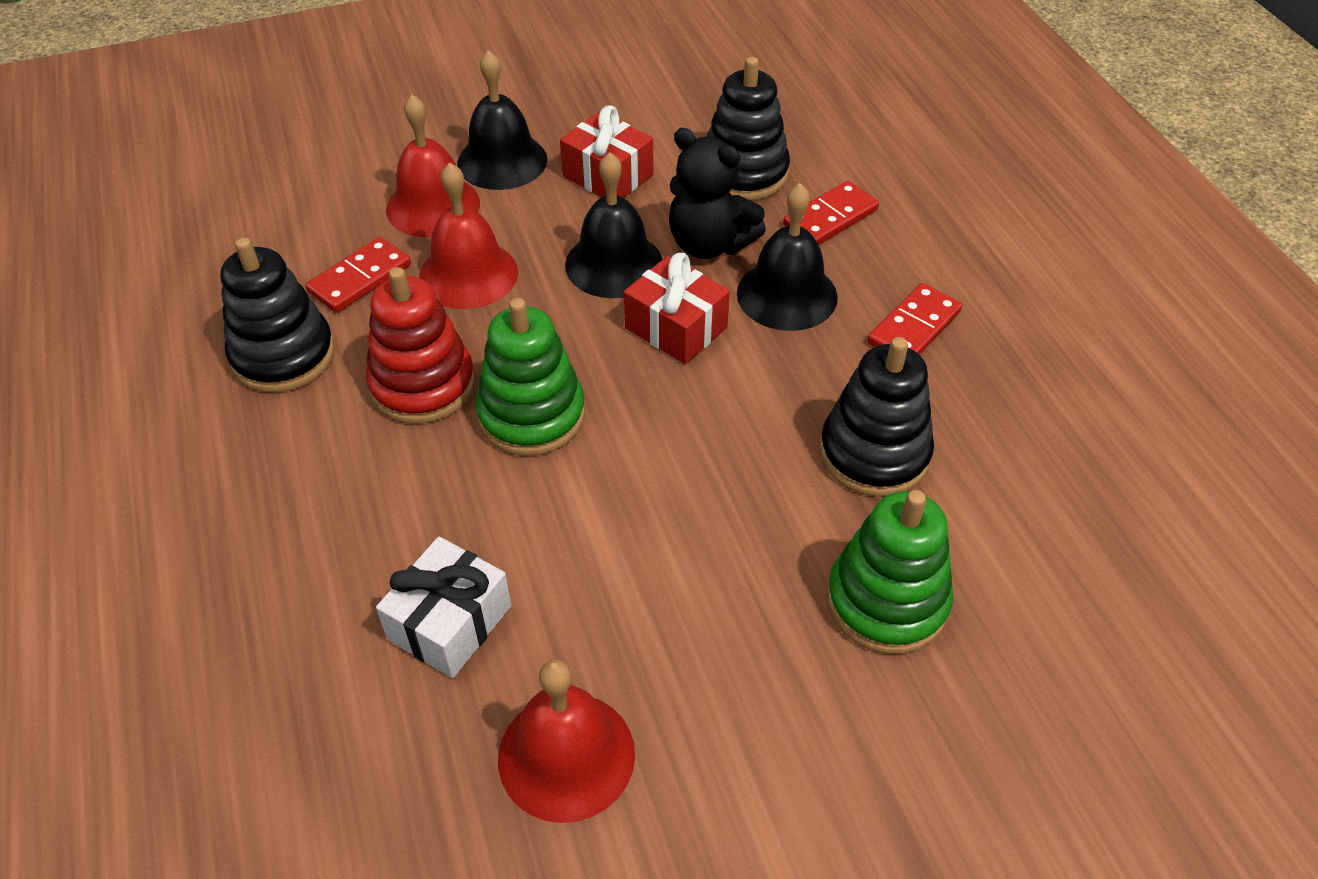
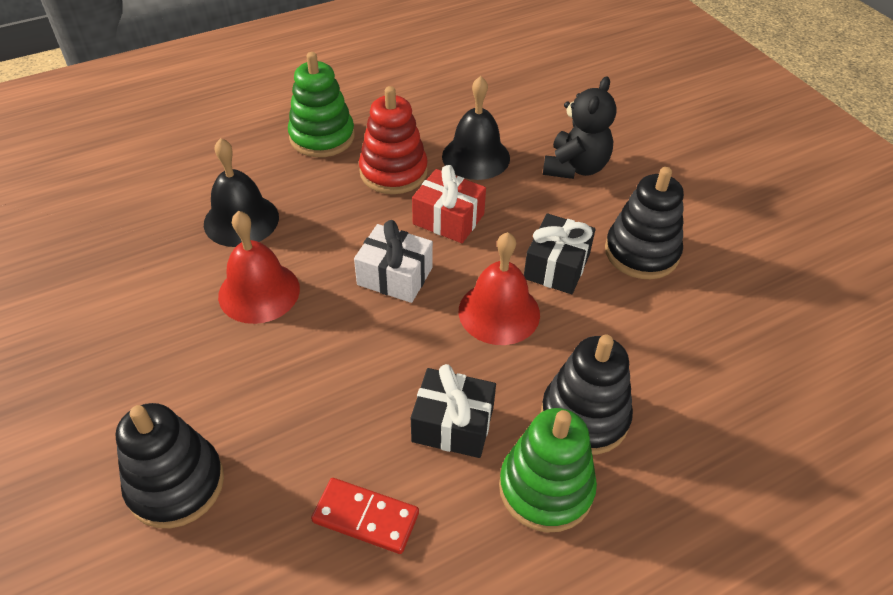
black bell: [457,50,547,190] [565,152,663,298] [737,183,838,331] = 3 -> [204,138,279,247] [442,76,510,180] = 2
black gift: none = 0 -> [411,364,496,458] [524,213,596,294] = 2
red bell: [386,95,480,237] [419,163,518,309] [498,659,635,823] = 3 -> [218,211,300,324] [459,232,540,345] = 2
red domino: [305,237,411,313] [783,181,879,245] [867,283,963,355] = 3 -> [311,478,419,554] = 1
red gift: [560,105,653,198] [624,253,730,364] = 2 -> [412,165,486,243] = 1

